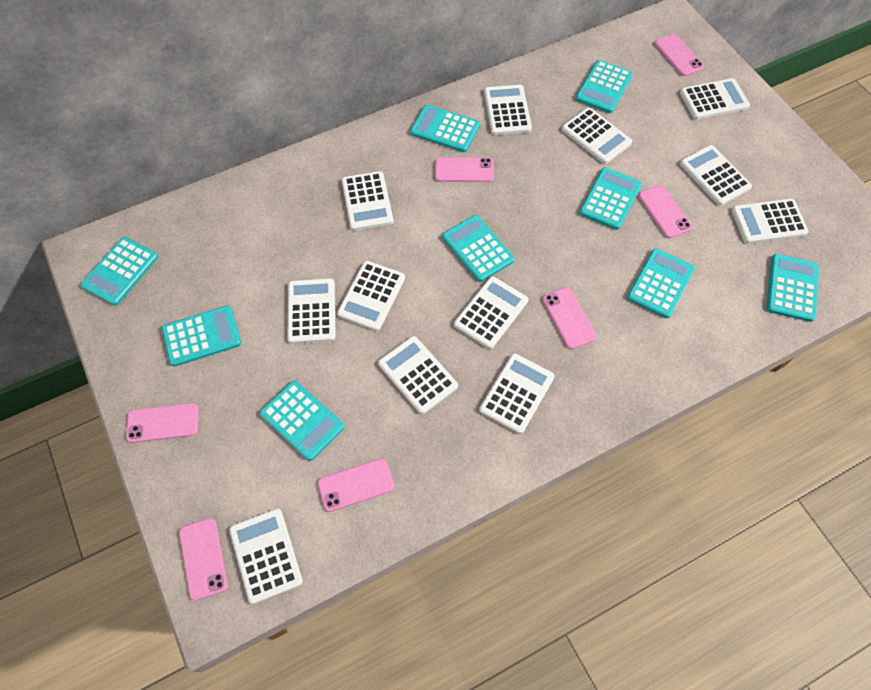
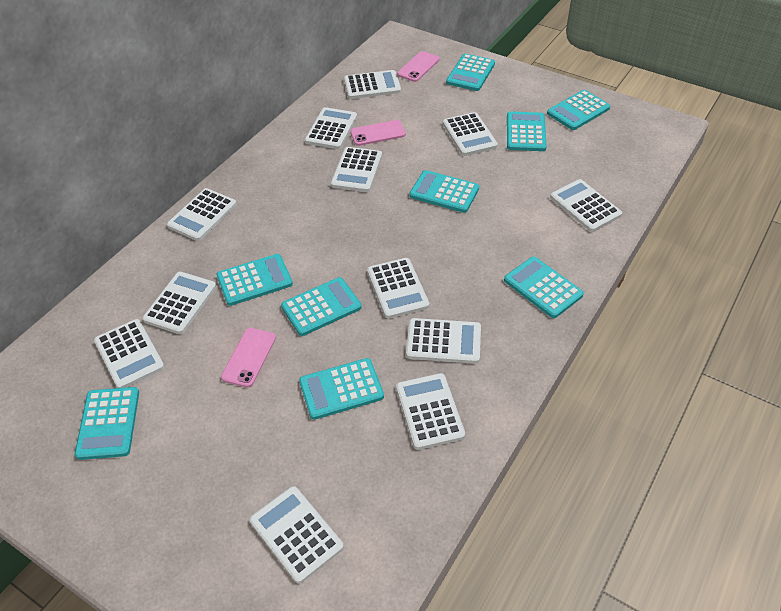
pink phone: [126,403,198,443] [179,518,228,601] [318,458,394,512] [435,158,494,182] [543,287,597,349] [638,185,692,238] [655,34,704,76] = 7 -> [221,328,276,388] [350,120,406,146] [397,51,440,82] = 3

